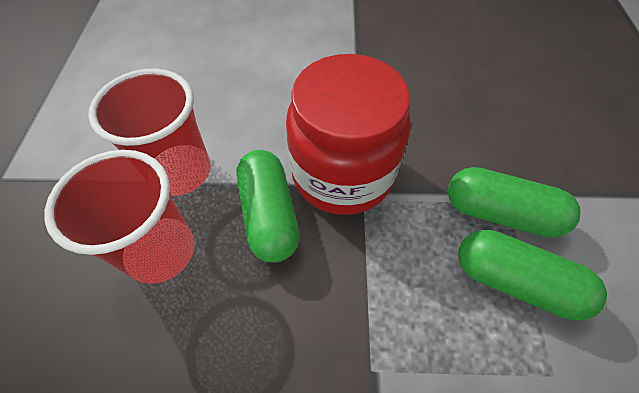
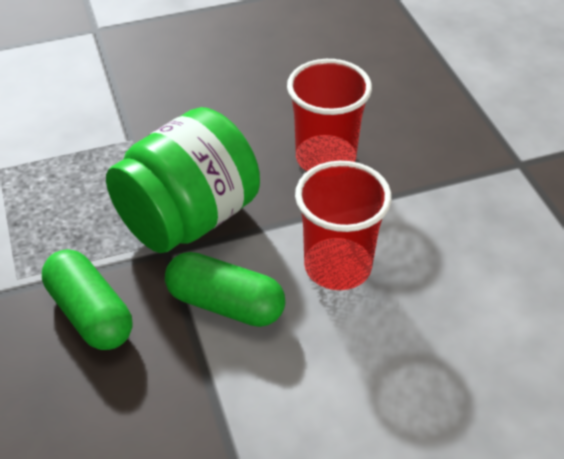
green capsule: [236,150,300,263] [448,167,581,238] [458,230,607,321] = 3 -> [42,249,132,350] [165,252,285,327] = 2
green jar: none = 0 -> [106,107,260,253] = 1
red jar: [286,54,411,215] = 1 -> none = 0

